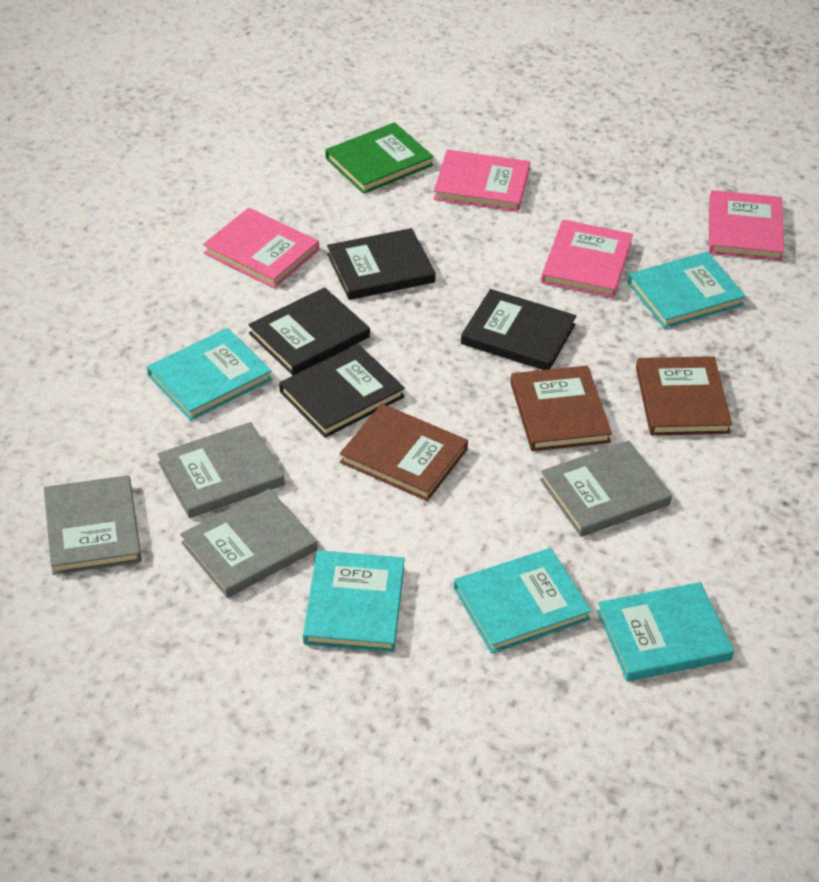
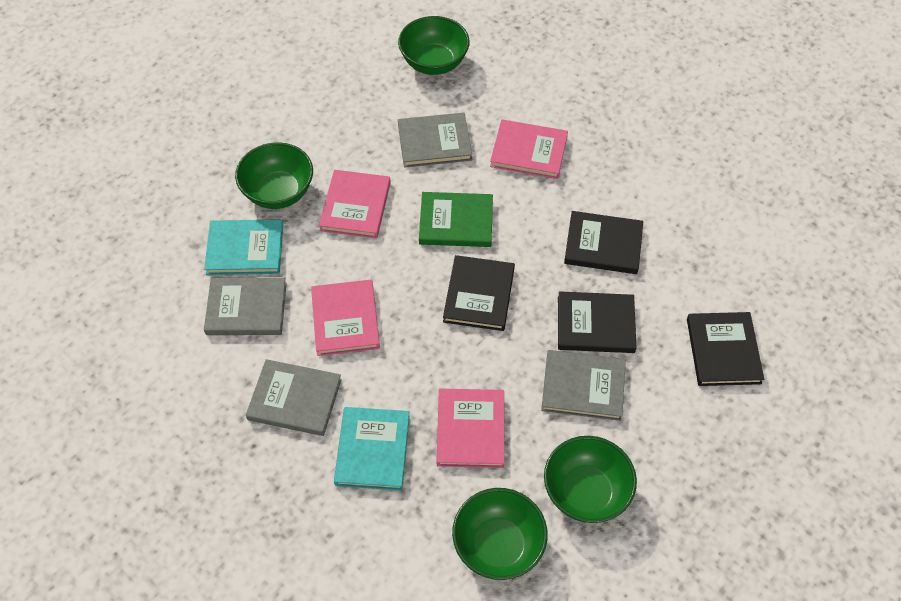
brown book: [340,404,468,501] [510,365,612,451] [636,356,732,436] = 3 -> none = 0
green bowl: none = 0 -> [235,142,313,209] [398,16,470,75] [452,488,548,580] [544,436,637,523] = 4
turquoise book: [147,328,272,420] [303,550,405,652] [454,548,591,654] [597,582,734,681] [628,252,746,329] = 5 -> [204,219,283,275] [334,407,410,491] = 2

